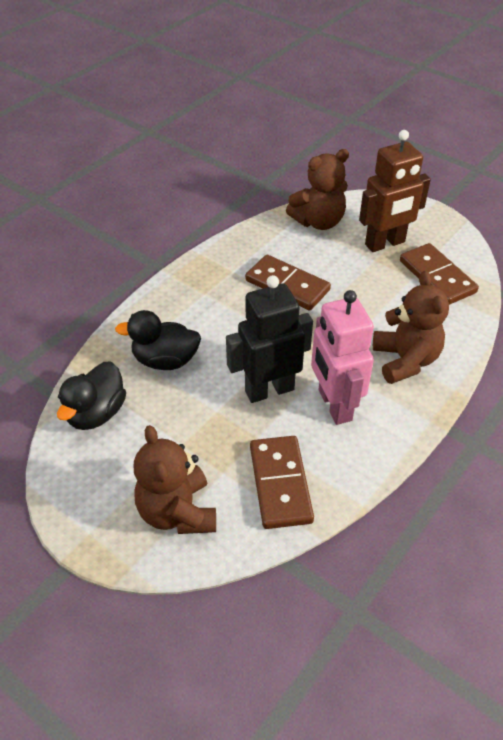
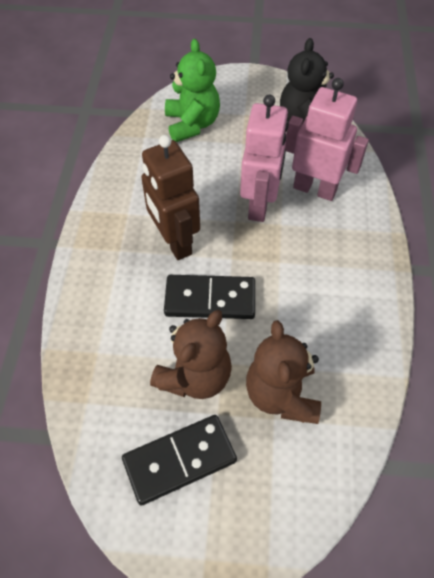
black domino: none = 0 -> [122,415,237,505] [164,275,255,319] = 2
black duck: [57,361,126,430] [115,310,201,370] = 2 -> none = 0
black robot: [226,275,313,403] = 1 -> none = 0
black teddy bear: none = 0 -> [280,38,334,122] = 1
brown domino: [245,255,331,311] [250,436,314,529] [400,243,479,305] = 3 -> none = 0
brown teddy bear: [134,425,216,534] [286,149,349,230] [373,271,449,384] = 3 -> [150,310,232,399] [246,320,321,424] = 2
green teddy bear: none = 0 -> [165,39,220,142] = 1
pink robot: [311,290,374,425] = 1 -> [240,94,289,222] [285,78,369,201] = 2

